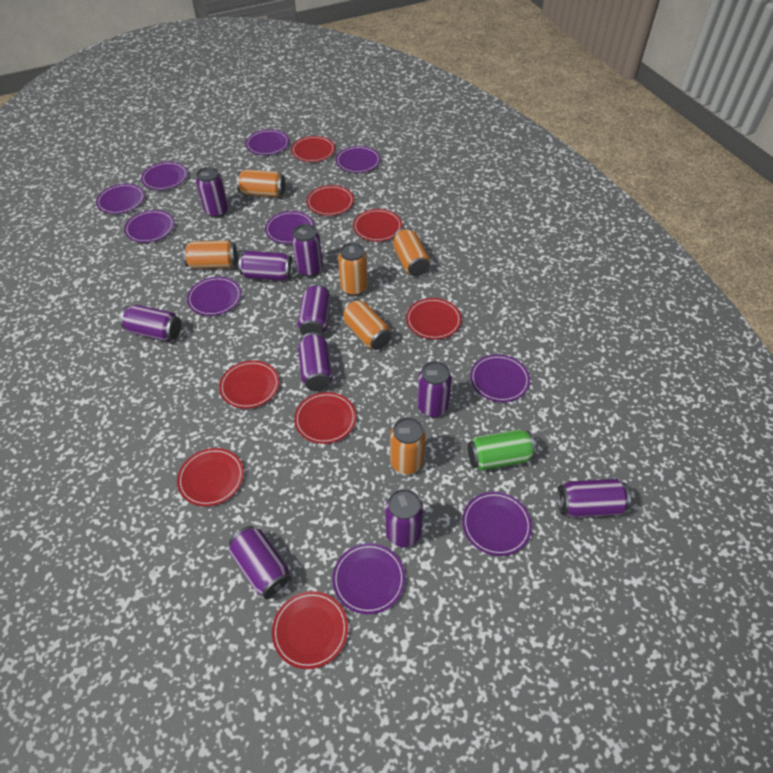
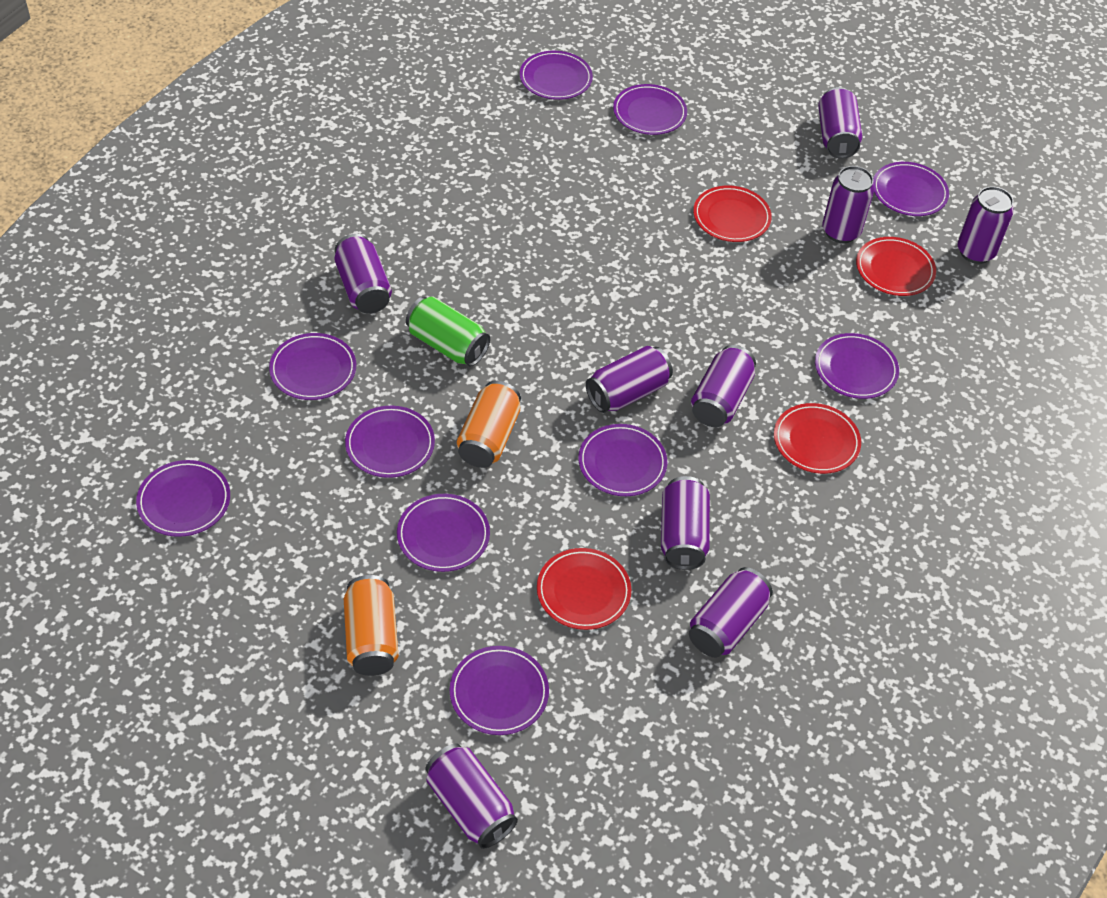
orange can: [183,240,237,269] [237,169,285,197] [338,243,368,296] [342,299,391,350] [390,417,426,474] [393,228,430,276] = 6 -> [344,575,398,676] [457,381,521,468] = 2
purple can: [120,305,181,341] [196,167,229,218] [229,526,292,599] [239,251,293,281] [292,224,323,277] [297,284,331,335] [298,332,333,391] [385,489,423,547] [417,361,452,417] [557,479,631,517] = 10 -> [334,234,392,314] [425,743,518,849] [586,346,673,413] [661,476,710,570] [689,567,773,658] [691,345,756,427] [818,87,862,159] [822,166,874,243] [957,186,1014,264] = 9
red plate: [177,448,244,506] [219,360,279,409] [272,591,348,669] [291,136,335,162] [294,392,356,444] [307,185,354,216] [353,209,402,242] [406,298,462,340] = 8 -> [537,548,631,630] [693,186,772,242] [774,403,861,474] [856,237,936,296] = 4

